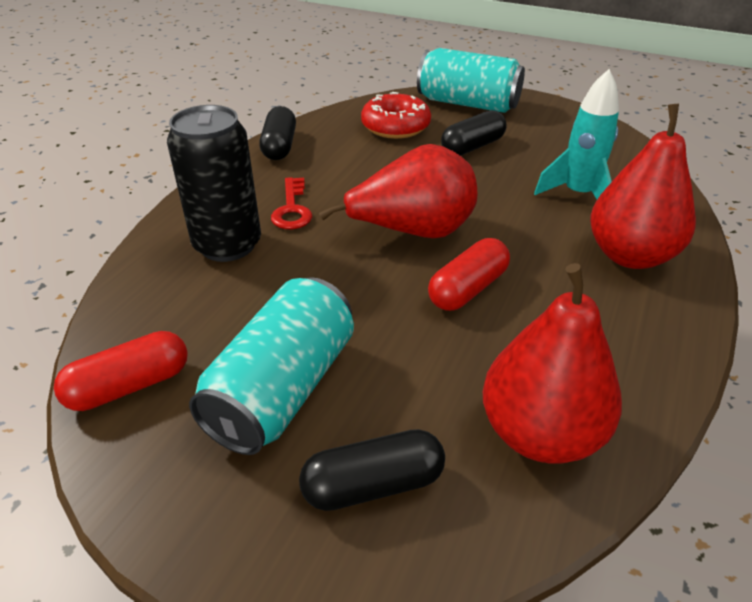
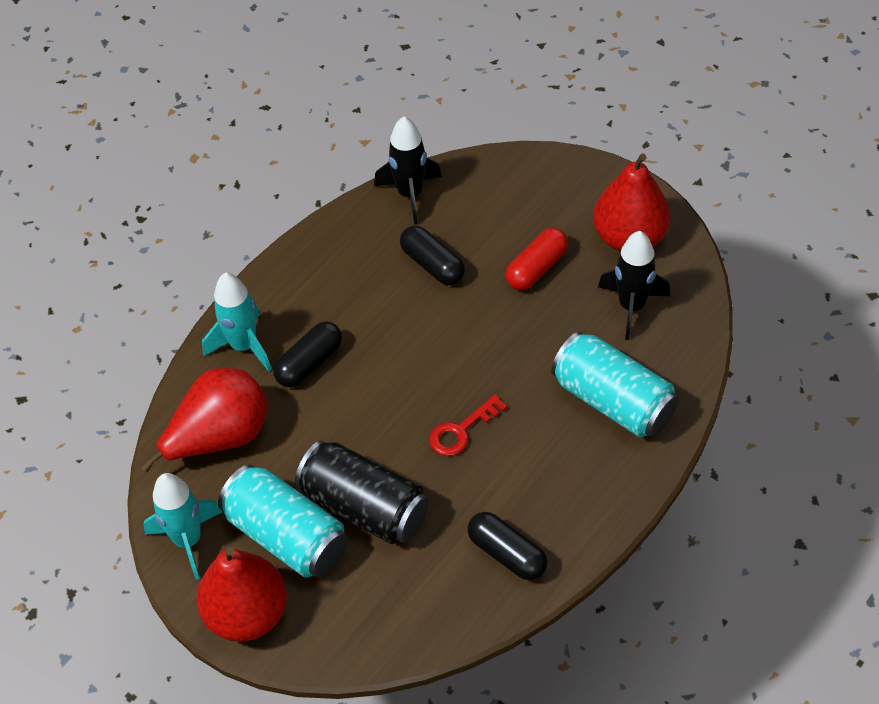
black rocket: none = 0 -> [374,116,442,225] [598,231,670,340] = 2
red capsule: [54,331,188,411] [428,238,510,311] = 2 -> [505,227,568,290] = 1
red donut: [361,92,431,139] = 1 -> none = 0
turquoise rocket: [534,69,619,199] = 1 -> [143,473,222,580] [202,272,272,371] = 2

